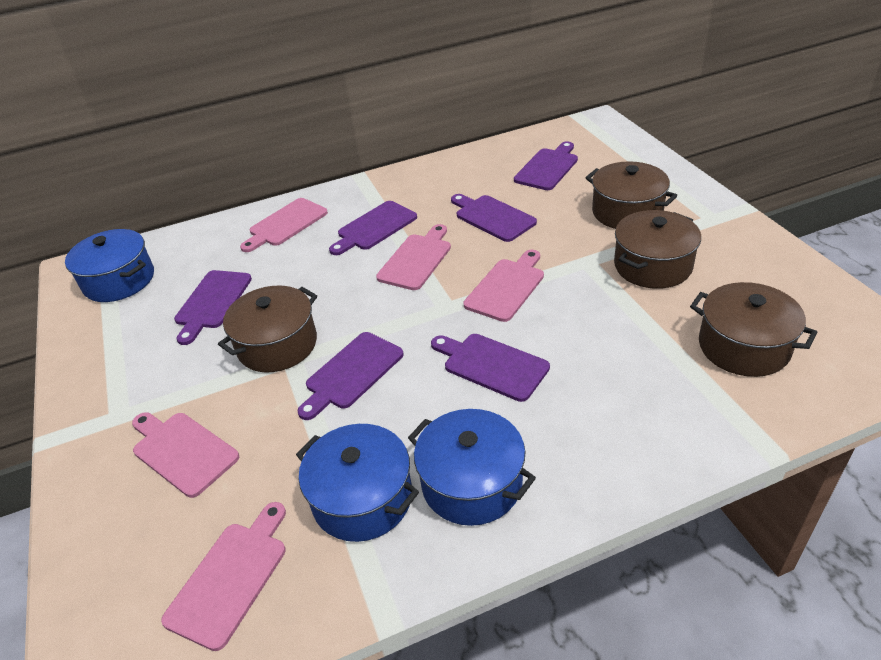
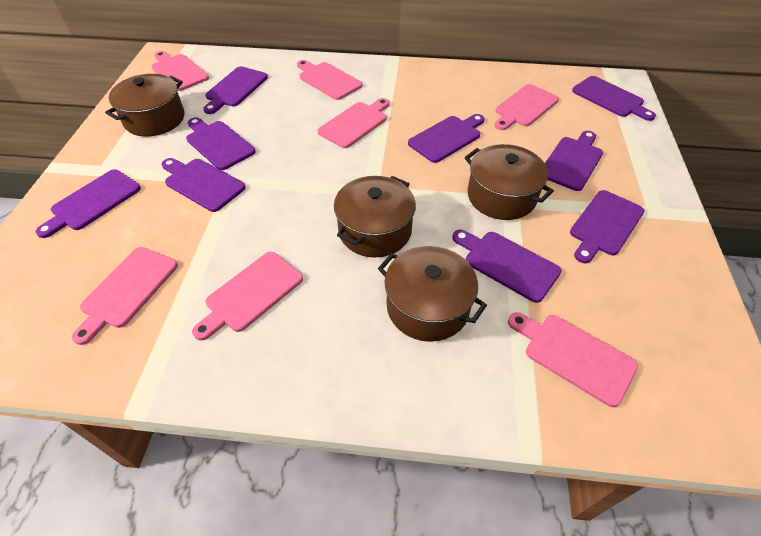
blue pot: [65,229,154,302] [296,424,419,542] [408,409,536,526] = 3 -> none = 0
pink cutting board: [132,412,239,498] [161,502,286,651] [240,198,328,252] [376,224,451,290] [463,250,544,322] = 5 -> [72,247,178,345] [151,51,209,91] [192,252,303,341] [297,60,363,100] [318,98,390,148] [495,84,559,130] [508,312,638,407] = 7
purple cutting board: [174,270,252,345] [298,332,404,420] [329,201,417,255] [431,334,550,402] [451,194,537,242] [514,141,578,190] = 6 -> [36,169,141,238] [162,158,246,212] [186,117,255,170] [203,66,268,114] [408,114,485,163] [452,229,561,303] [545,131,603,191] [570,190,645,263] [572,76,656,121] = 9

